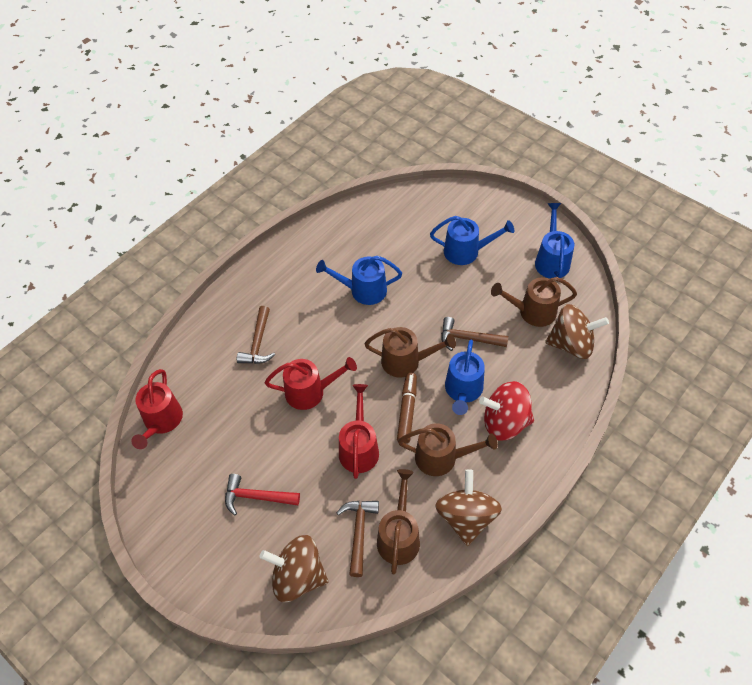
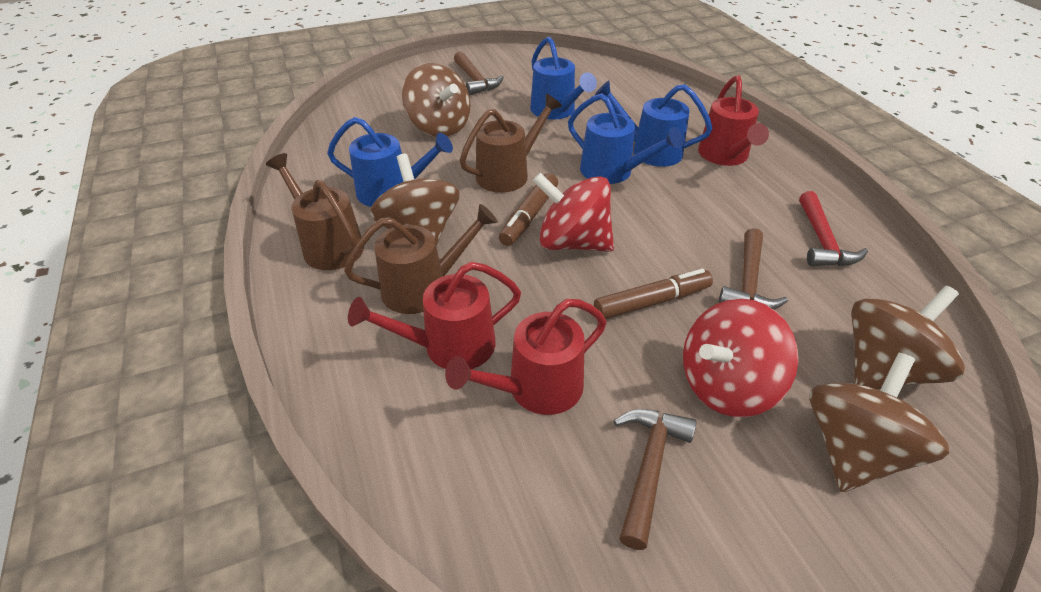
brown marker: [397,373,417,444] = 1 -> [499,173,558,246] [594,269,713,319] = 2
brown spinning top: [260,535,328,602] [435,469,502,546] [545,304,609,359] = 3 -> [370,154,460,246] [402,63,471,137] [809,353,949,492] [851,286,965,389] = 4
brown watering can: [364,327,456,377] [377,469,420,574] [398,423,498,476] [491,277,577,327] = 4 -> [266,153,364,270] [344,204,498,314] [460,94,562,193] = 3
red spinning top: [479,381,534,441] = 1 -> [533,173,614,252] [683,299,798,417] = 2

